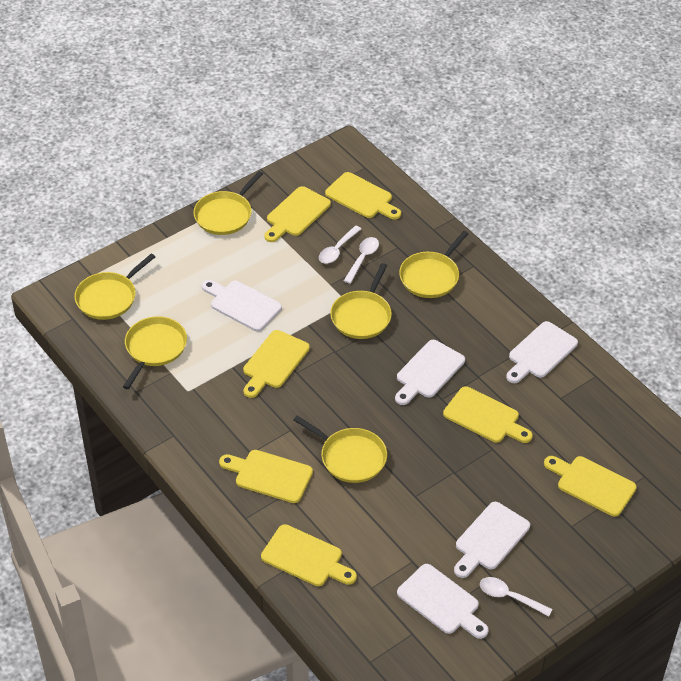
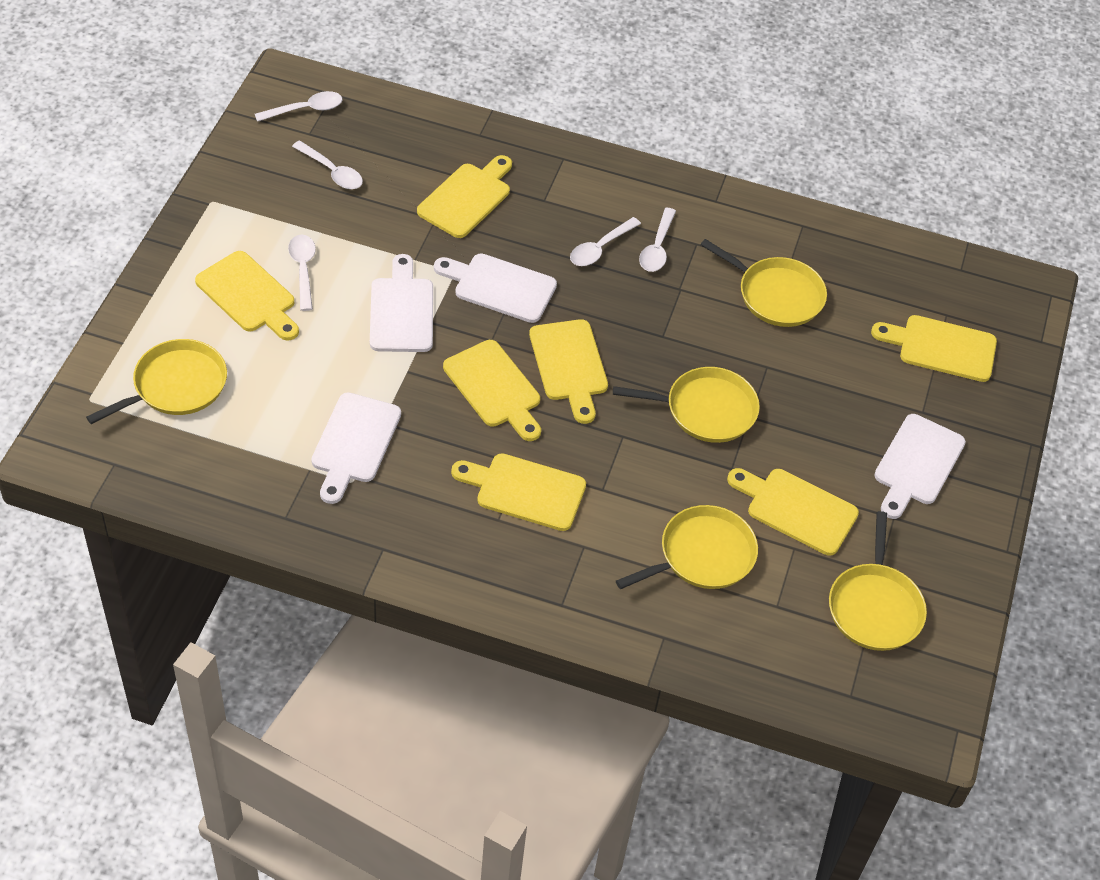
white cutting board: [202,280,282,332] [395,340,465,405] [397,564,489,639] [454,502,530,578] [506,321,578,383] = 5 -> [311,392,401,504] [370,254,433,352] [434,253,557,323] [874,414,966,519] = 4
white spoon: [319,225,361,264] [344,237,379,284] [480,577,553,617] = 3 -> [255,91,342,122] [288,235,316,311] [292,140,363,189] [570,217,641,266] [639,208,676,272] = 5
yellow pan: [75,254,155,320] [123,316,187,389] [194,171,263,235] [294,416,387,483] [330,263,392,339] [399,231,468,298] = 6 -> [86,339,227,424] [613,367,760,443] [616,505,758,589] [701,239,827,327] [829,511,927,651] = 5

